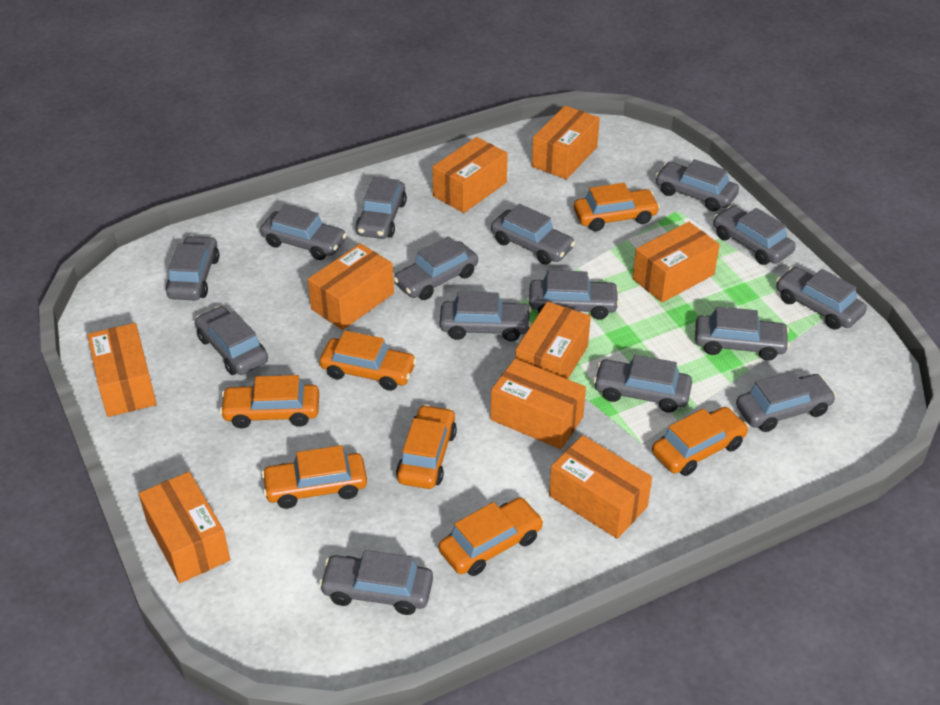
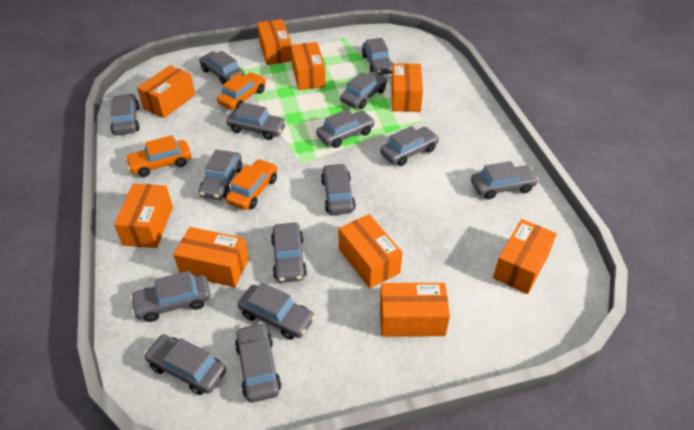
orange car: [220,375,319,429] [261,445,367,509] [319,331,417,391] [396,405,457,489] [439,497,544,576] [574,183,660,231] [652,407,749,476] = 7 -> [125,135,191,177] [217,72,266,110] [226,159,277,210] = 3

